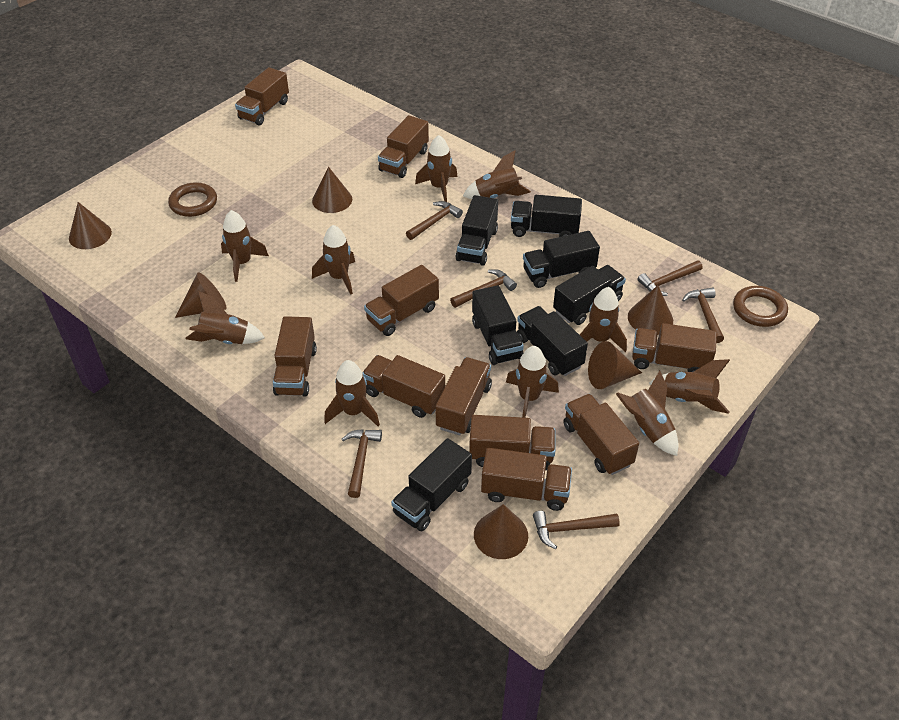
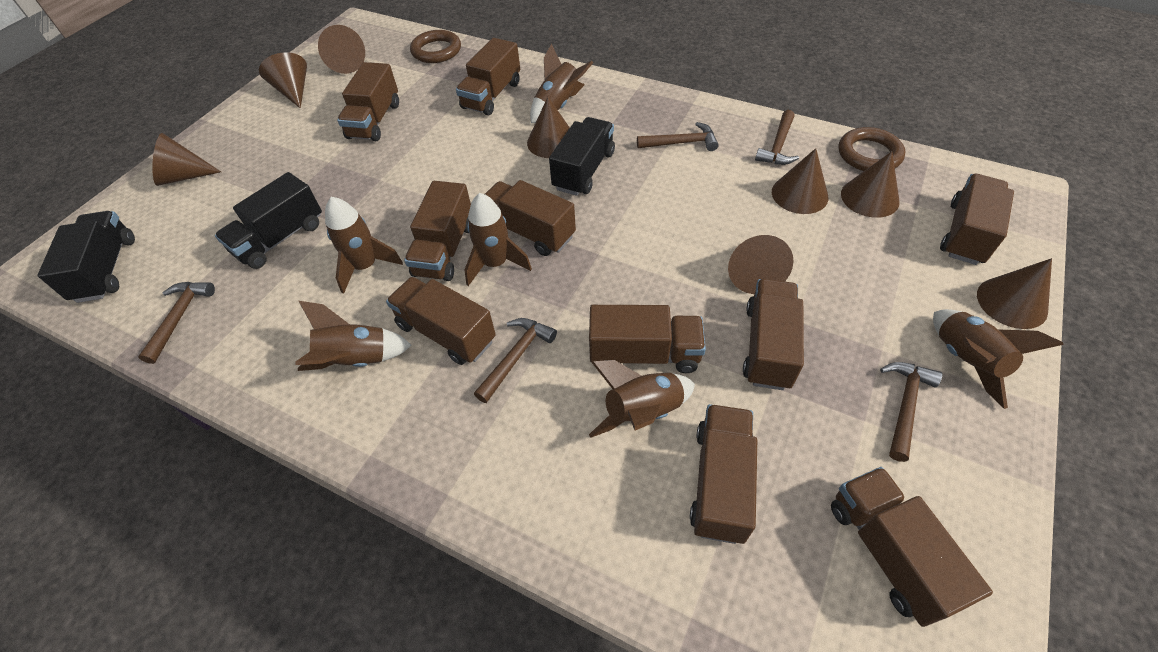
black truck: [391,438,472,531] [456,195,498,266] [472,285,524,365] [511,195,582,237] [517,306,588,376] [523,231,600,288] [553,265,626,325] = 7 -> [37,211,135,303] [215,172,322,269] [549,117,615,196] = 3
brown cone: [69,202,112,249] [175,272,227,318] [312,167,352,213] [474,504,528,559] [588,341,642,389] [628,285,673,335] = 6 -> [152,133,221,186] [259,52,307,108] [318,25,365,74] [527,97,570,158] [728,235,794,294] [772,148,829,214] [841,151,900,218] [977,258,1052,329] = 8
brown hammer: [342,429,382,498] [406,201,463,240] [450,269,517,308] [533,511,620,549] [637,260,702,296] [682,287,724,343] = 6 -> [138,282,215,364] [474,318,557,403] [637,122,719,151] [755,110,799,165] [880,362,942,462] = 5
brown rocket: [186,291,265,344] [221,210,269,282] [312,225,355,295] [324,360,380,426] [415,135,457,202] [463,150,531,199] [506,346,559,418] [580,287,627,352] [616,371,678,456] [649,359,730,414] = 10 -> [296,301,412,371] [325,197,403,294] [465,193,532,286] [530,44,593,123] [589,360,695,438] [933,309,1064,409] = 6

